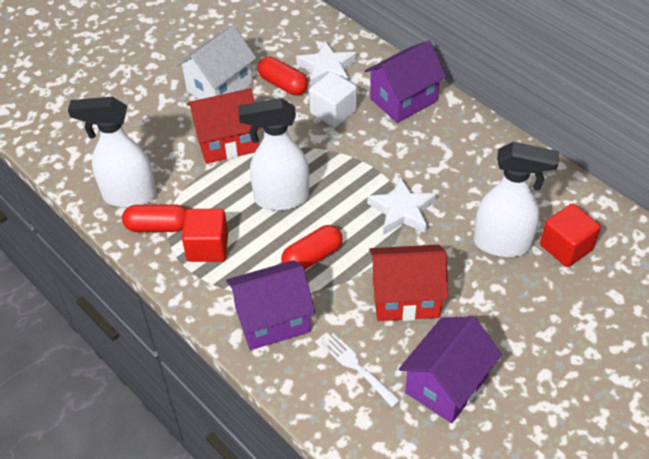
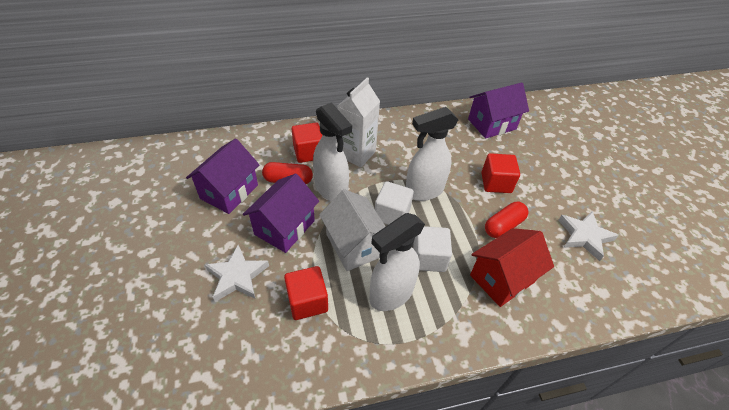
red capsule: [122,204,186,232] [258,57,308,96] [281,225,343,270] = 3 -> [262,162,313,184] [485,202,529,238] = 2
red cube: [182,209,228,262] [540,203,601,267] = 2 -> [284,266,328,320] [292,123,322,163] [481,153,520,193] = 3
red house: [187,88,261,164] [369,245,448,321] = 2 -> [470,228,554,307] = 1
white carton: none = 0 -> [337,77,380,167] = 1
white cube: [309,72,357,128] = 1 -> [375,181,414,225] [413,226,452,272] = 2
white fork: [320,333,400,407] = 1 -> none = 0

